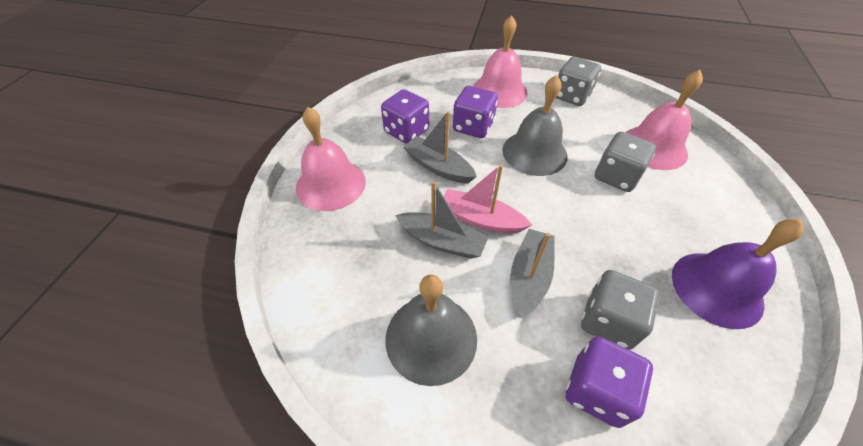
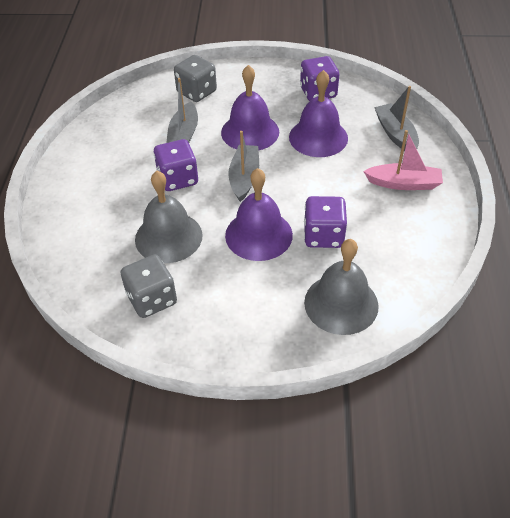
grey dice: [556,57,601,106] [581,270,659,350] [595,132,656,192] = 3 -> [121,255,177,318] [174,55,217,102] = 2
pink bell: [296,107,366,211] [473,15,528,108] [625,70,703,170] = 3 -> none = 0
purple bell: [672,219,804,329] = 1 -> [221,65,279,150] [225,168,293,261] [289,70,348,157] = 3

